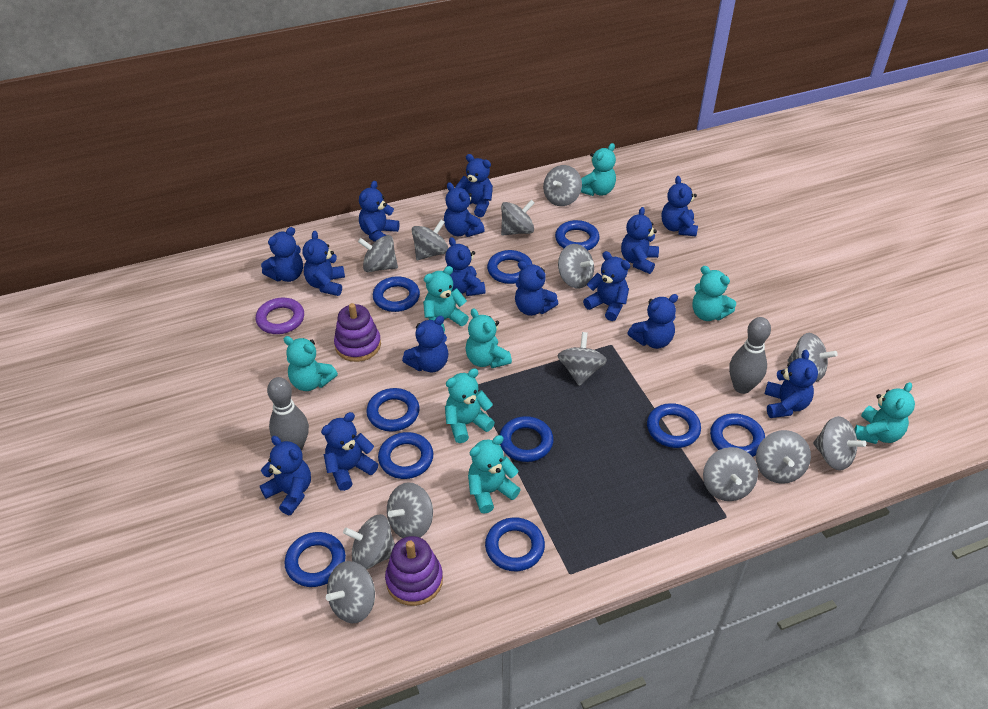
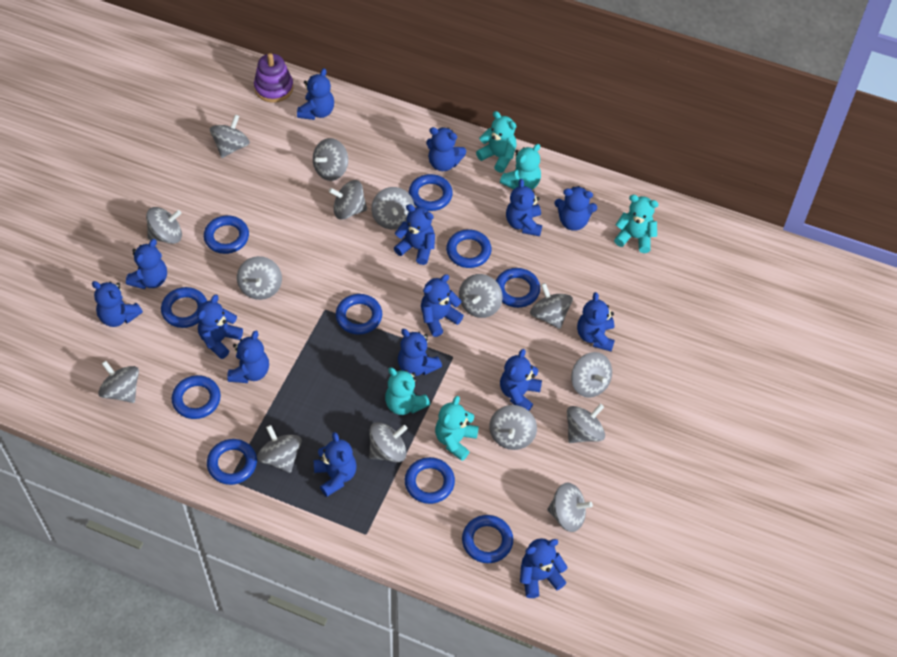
grey bowling pin: [267,377,309,451] [729,317,771,394] = 2 -> none = 0
grey spinning top: [326,561,375,623] [343,514,395,570] [358,235,398,272] [387,482,433,538] [412,220,448,260] [501,200,535,236] [543,165,582,206] [557,332,607,386] [558,244,594,289] [703,447,758,501] [756,430,811,484] [787,333,838,382] [813,416,866,471] = 13 -> [98,361,139,403] [146,207,182,244] [210,115,250,158] [237,256,282,300] [257,425,301,473] [313,138,348,181] [329,180,367,219] [369,422,408,462] [371,187,414,229] [459,274,503,318] [489,405,537,450] [530,283,573,329] [547,483,593,532] [567,404,605,443] [571,352,612,398] = 15
purple ring: [256,298,304,334] = 1 -> none = 0
purple stacking toy: [334,303,381,362] [385,536,443,606] = 2 -> [254,53,293,103] = 1
turquoise teddy bear: [284,336,338,391] [423,266,469,332] [445,368,495,443] [465,308,512,368] [468,435,521,514] [581,143,616,196] [692,266,736,321] [854,382,915,444] = 8 -> [385,368,430,415] [435,396,479,461] [476,111,517,173] [500,144,541,190] [614,195,658,253] = 5

